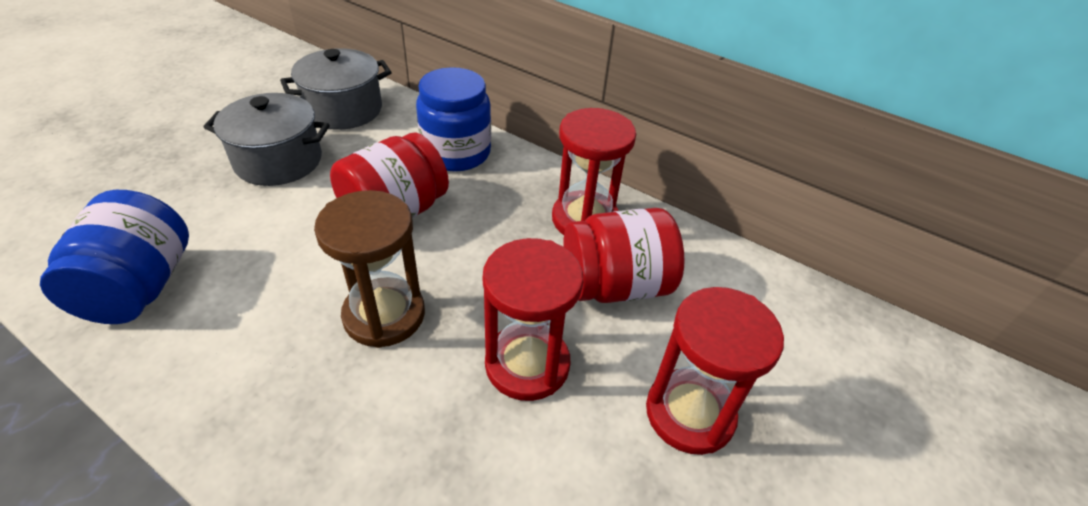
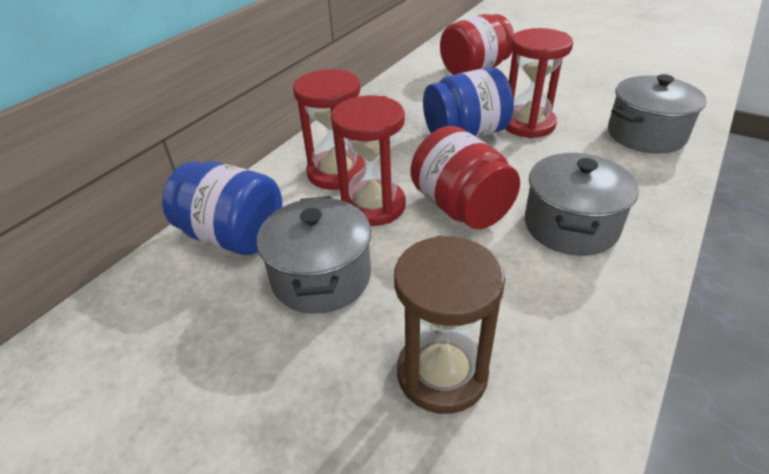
grey pot: [203,93,330,186] [280,48,391,130] = 2 -> [257,196,371,314] [525,153,639,256] [608,74,706,154] = 3

